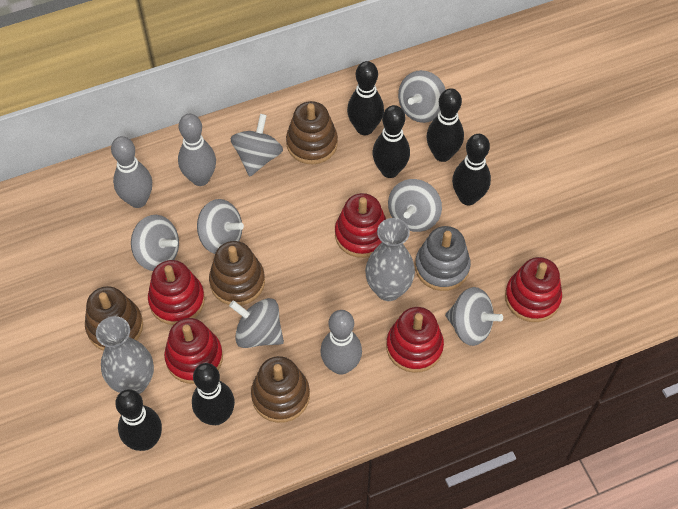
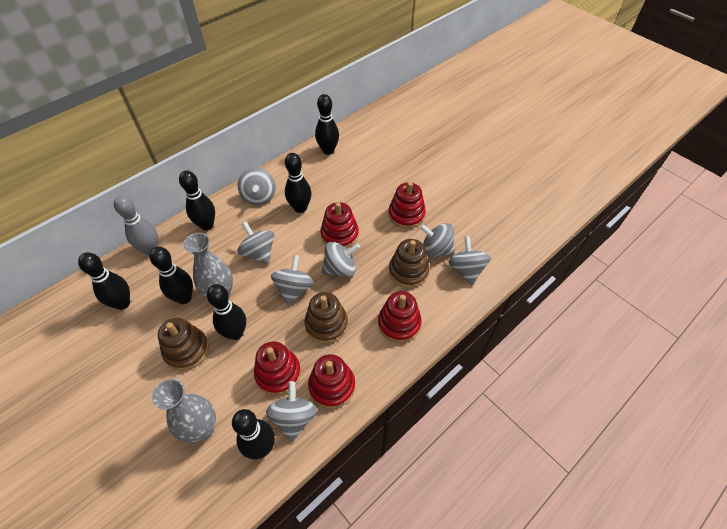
black bowling pin: [115,389,162,451] [192,363,235,425] [347,61,384,135] [372,105,410,178] [426,88,464,162] [452,134,491,205] = 6 -> [78,252,130,310] [149,247,193,304] [179,170,215,230] [207,284,246,340] [232,409,275,459] [285,153,311,213] [315,94,339,155] = 7
brown stacking toy: [85,286,143,351] [209,241,265,306] [251,356,310,423] [286,101,338,164] = 4 -> [158,318,209,371] [304,292,348,344] [389,239,429,288] = 3
grey bowling pin: [111,136,152,208] [178,114,216,186] [320,310,362,375] = 3 -> [114,196,158,255] = 1
grey stacking toy: [415,226,471,291] = 1 -> none = 0

